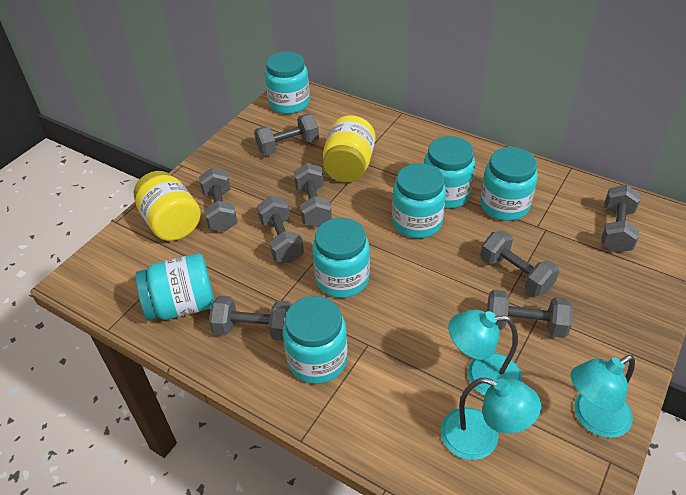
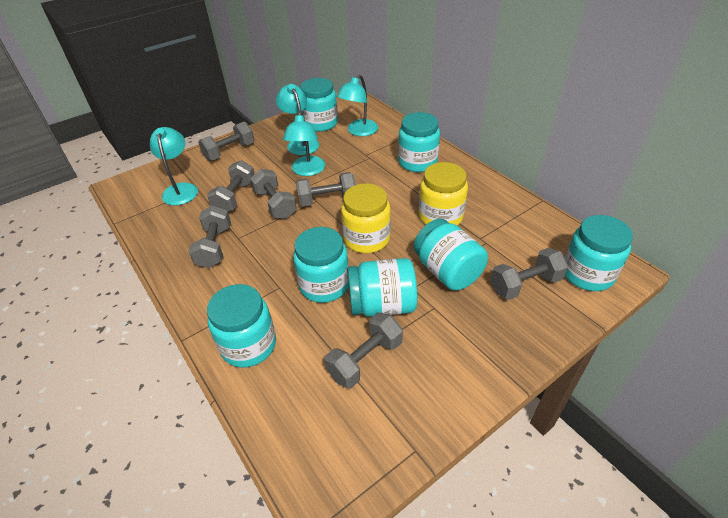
grey dumbbell: [199,168,238,232] [209,296,292,341] [254,114,319,155] [257,196,304,263] [294,163,332,227] [480,231,559,296] [487,290,573,338] [601,185,640,253] = 8 -> [188,205,231,268] [198,122,254,161] [207,160,255,212] [250,169,297,219] [296,172,356,207] [325,313,403,388] [491,248,568,300] = 7
turquoise lamp: [441,378,541,460] [449,310,522,396] [571,355,635,438] = 3 -> [150,127,198,205] [276,84,319,155] [283,111,325,176] [337,75,378,136] = 4

